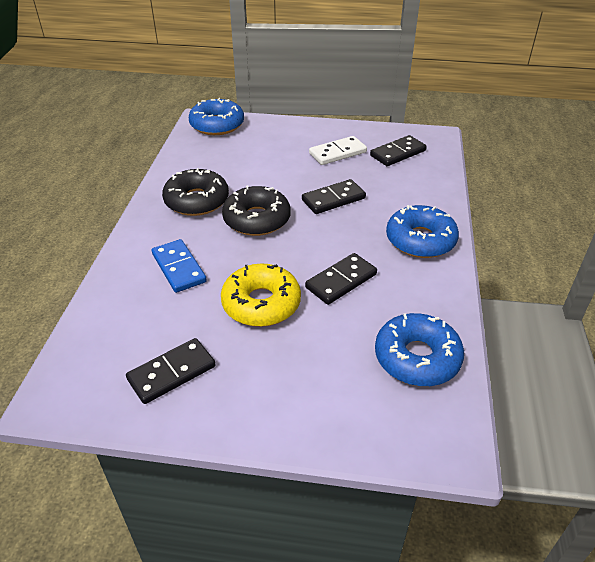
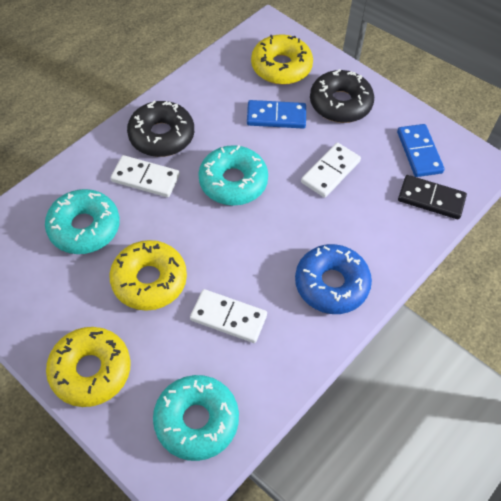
black domino: [126,338,216,404] [302,179,366,214] [305,253,377,305] [370,135,427,166] = 4 -> [398,175,467,219] = 1
blue domino: [152,239,207,293] = 1 -> [247,100,306,129] [397,124,445,177] = 2
blue donut: [189,98,244,135] [375,313,464,386] [386,205,459,258] = 3 -> [295,244,372,314] = 1
turquoise donut: none = 0 -> [45,189,120,254] [153,375,239,461] [198,145,268,206] = 3
white domino: [309,136,367,165] = 1 -> [111,155,180,197] [190,289,267,343] [301,143,361,198] = 3
yellow donut: [221,264,301,327] = 1 -> [46,327,130,407] [110,240,187,311] [251,34,313,85] = 3

